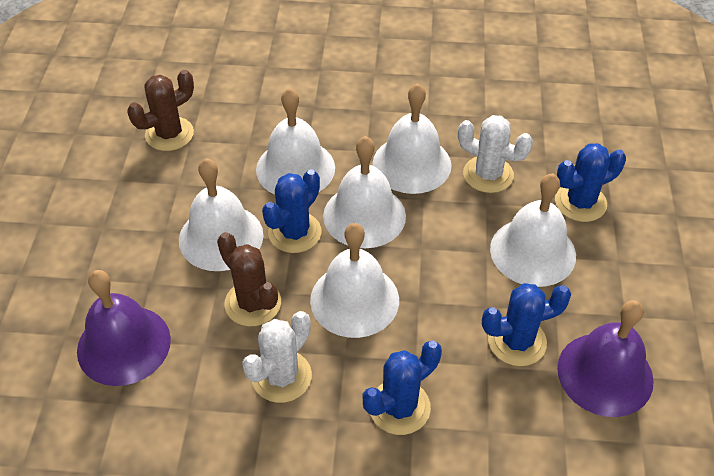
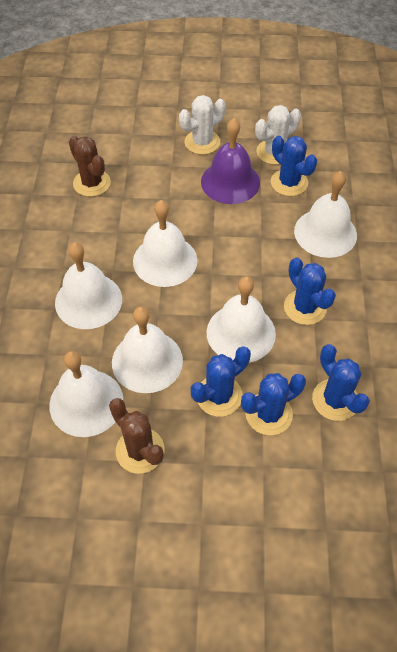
blue cactus: [262,169,321,253] [363,341,442,435] [482,283,571,366] [555,143,626,222] = 4 -> [191,346,251,417] [241,373,306,435] [271,136,317,196] [284,257,336,325] [312,344,370,421] = 5
purple bell: [77,270,171,386] [557,300,654,417] = 2 -> [201,118,260,204] = 1

